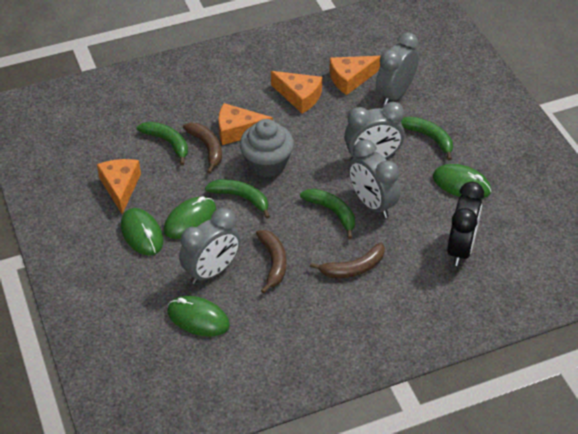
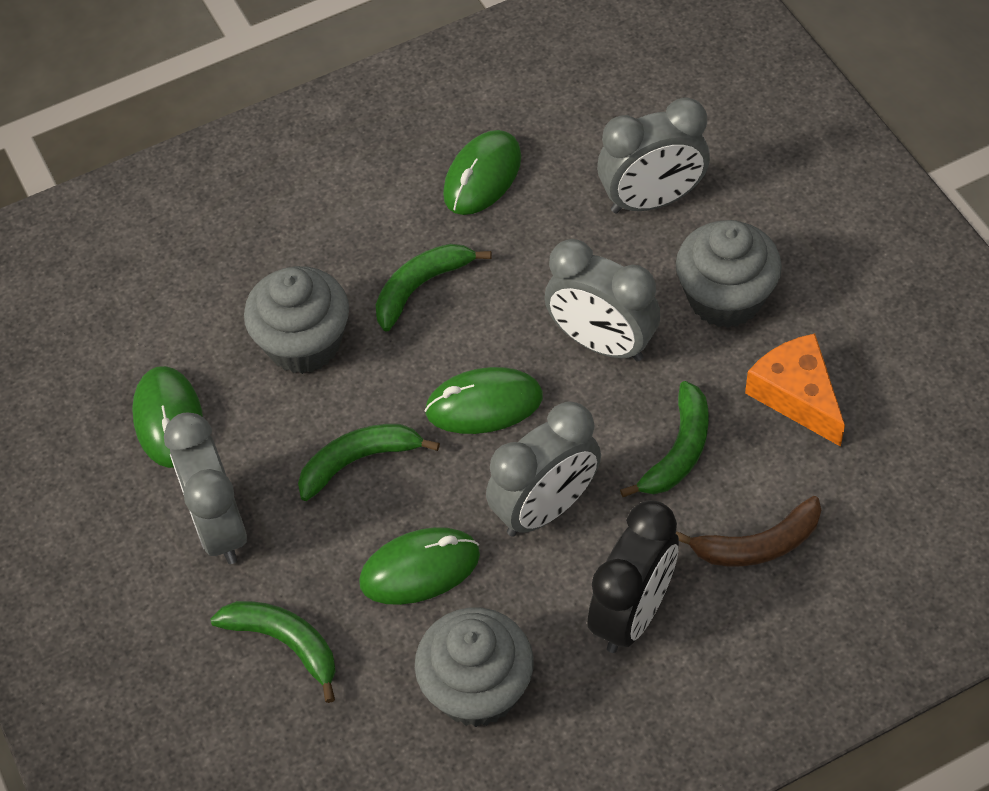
brown banana: [183,123,222,174] [256,230,286,294] [310,242,385,278] = 3 -> [676,496,821,566] = 1
grey cupcake: [240,119,294,178] = 1 -> [244,266,349,374] [415,607,534,727] [676,220,782,328] = 3
orange cheese: [97,159,141,214] [218,103,273,145] [271,71,322,114] [329,56,381,95] = 4 -> [745,333,845,447] = 1

